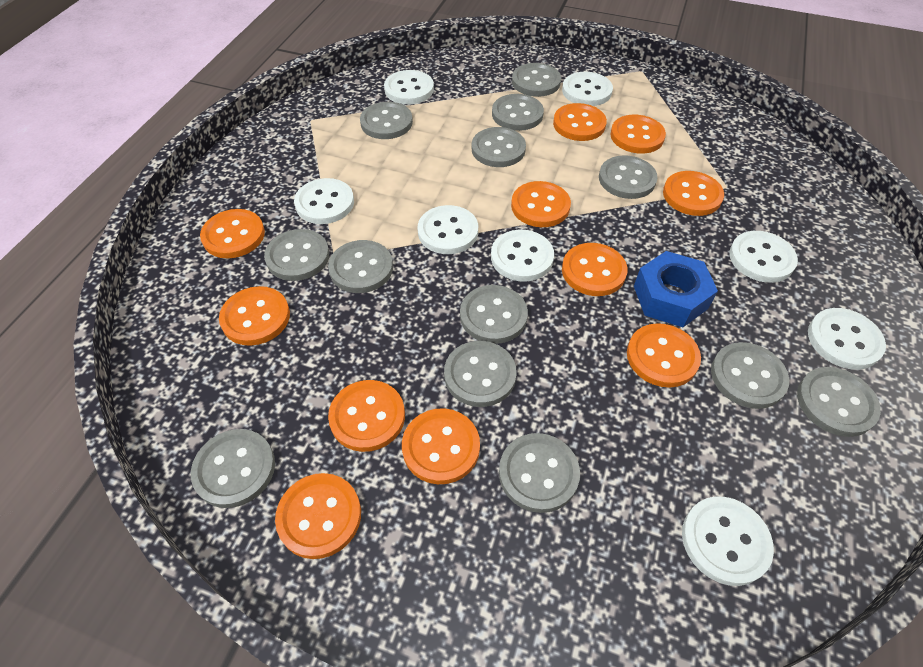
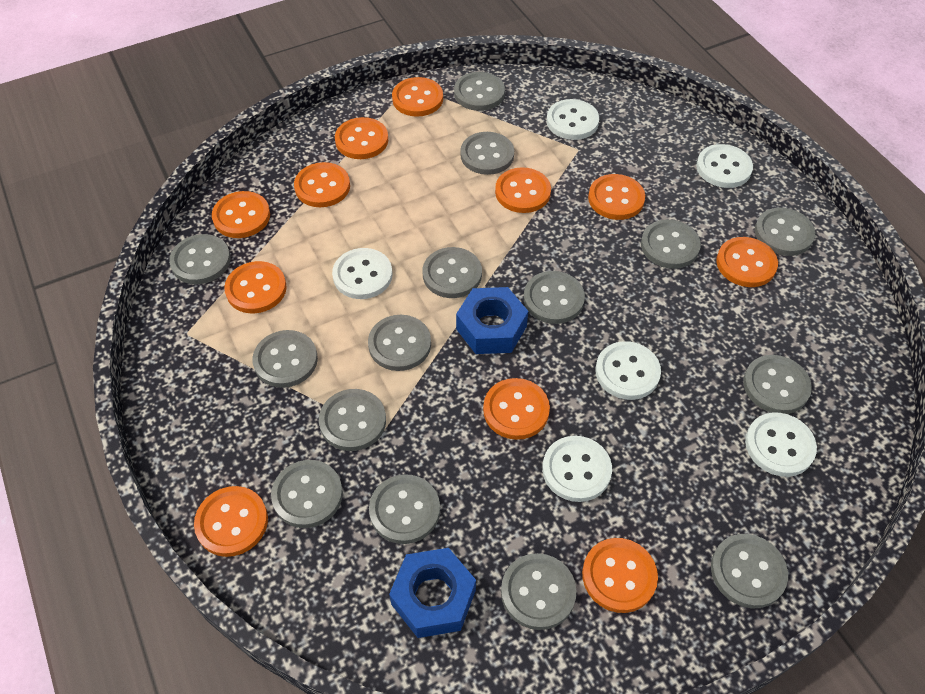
blue nut: [634,251,718,327] = 1 -> [389,548,476,638] [456,287,528,354] = 2
grey button: [191,429,275,508] [264,229,329,281] [328,240,393,293] [360,102,413,139] [444,341,517,407] [460,285,528,344] [472,127,526,167] [492,94,544,131] [499,433,580,513] [512,63,561,97] [599,155,658,199] [711,342,789,409] [797,367,881,437] = 13 -> [169,234,231,284] [252,330,318,388] [271,460,343,528] [319,389,386,451] [368,315,431,371] [369,474,440,544] [423,247,482,298] [454,72,505,111] [460,132,514,175] [501,553,577,630] [524,271,585,324] [641,219,701,269] [711,534,788,608] [743,355,812,414] [755,208,815,256] = 15
white button: [294,178,354,224] [384,70,434,104] [417,205,478,254] [491,230,554,282] [562,72,613,106] [682,496,774,586] [729,231,798,283] [808,308,886,370] = 8 -> [332,248,393,299] [542,436,612,502] [546,99,599,140] [595,341,661,400] [696,144,753,188] [745,412,817,477] = 6

